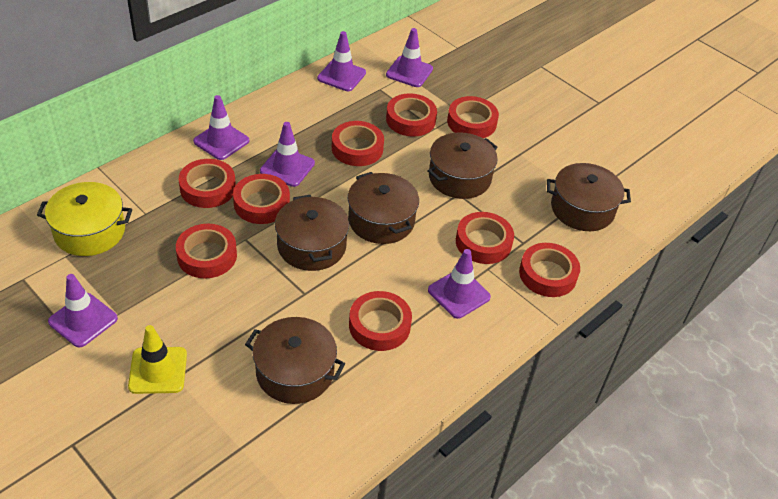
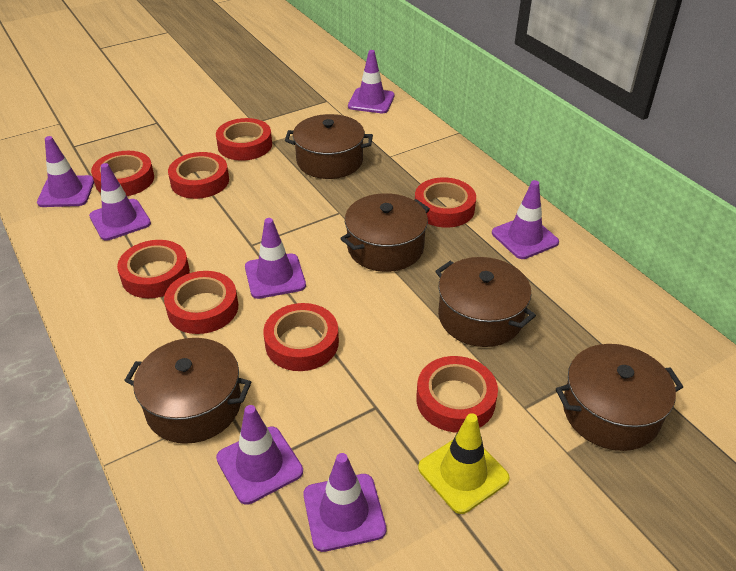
purple traffic cone: [48,274,118,348] [193,95,249,160] [260,122,315,187] [317,31,366,91] [386,28,433,87] [428,249,491,319] = 6 -> [37,136,94,207] [89,163,151,241] [216,405,303,505] [245,218,306,299] [303,453,386,552] [348,50,395,113] [492,180,559,259] = 7
red tape: [176,224,237,278] [178,159,236,208] [233,174,290,224] [332,121,384,166] [349,291,412,351] [386,93,437,137] [447,96,499,138] [456,212,514,264] [519,243,580,297] = 9 -> [91,151,154,196] [117,240,190,298] [164,271,238,334] [168,152,229,199] [216,118,272,161] [263,303,339,371] [415,177,476,228] [416,356,498,433] = 8
yellow pot: [37,182,132,256] = 1 -> none = 0

